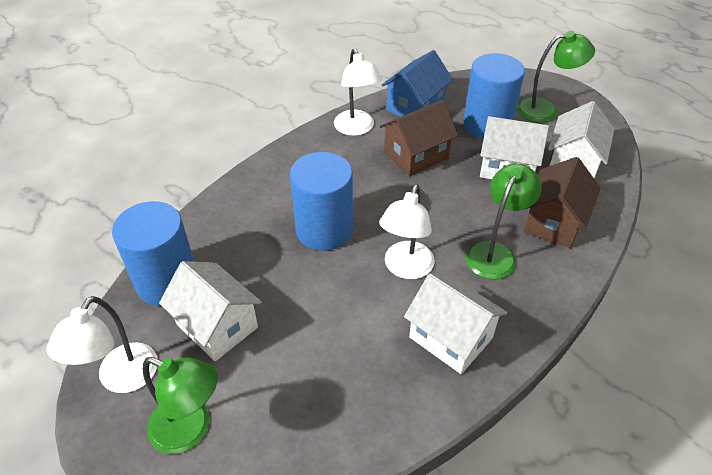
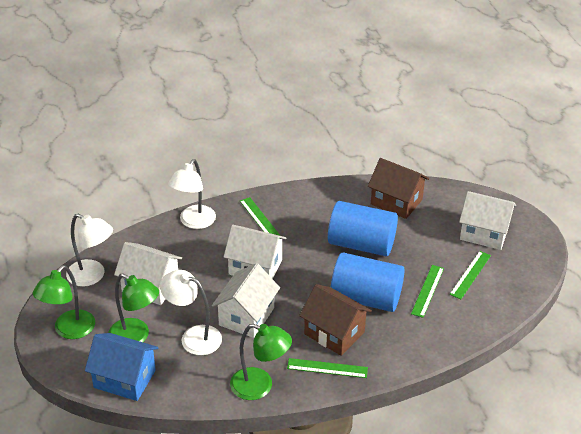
blue cylinder: [112,201,194,306] [290,152,353,251] [463,53,525,139] = 3 -> [328,201,398,256] [331,252,404,312] = 2
green ruler: none = 0 -> [240,197,281,239] [287,358,368,378] [411,265,444,318] [449,251,491,299] = 4

